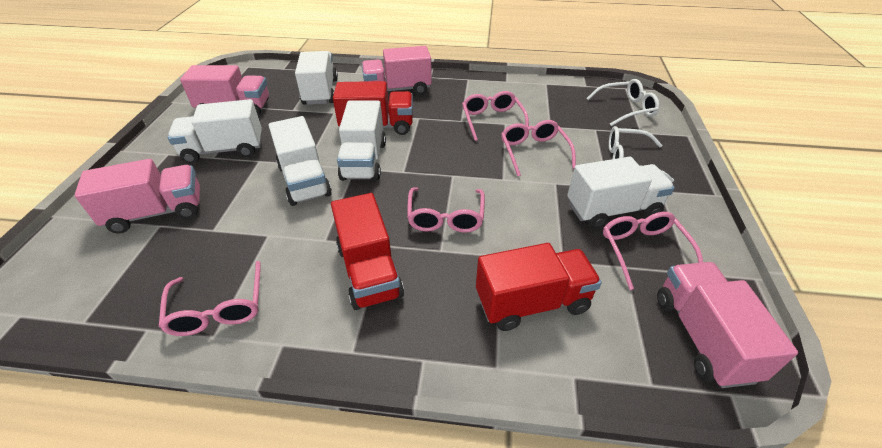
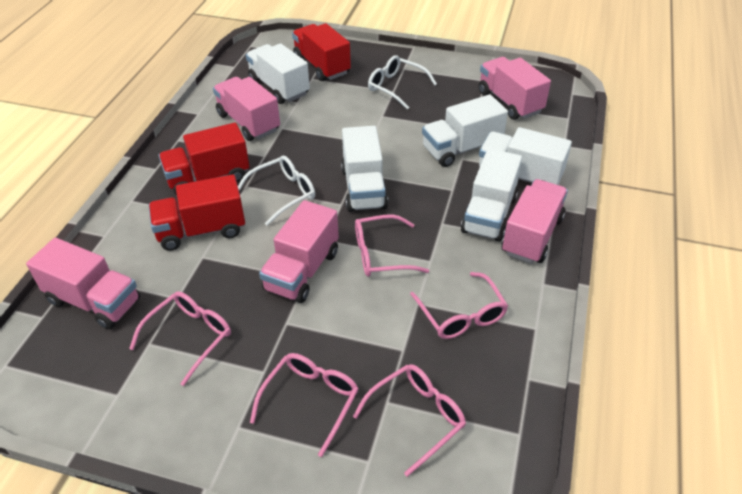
pink truck: [74,159,200,234] [180,65,269,116] [362,46,432,95] [657,262,798,388] = 4 -> [26,238,140,329] [213,77,280,141] [259,200,339,303] [479,57,551,120] [502,179,568,264] = 5

